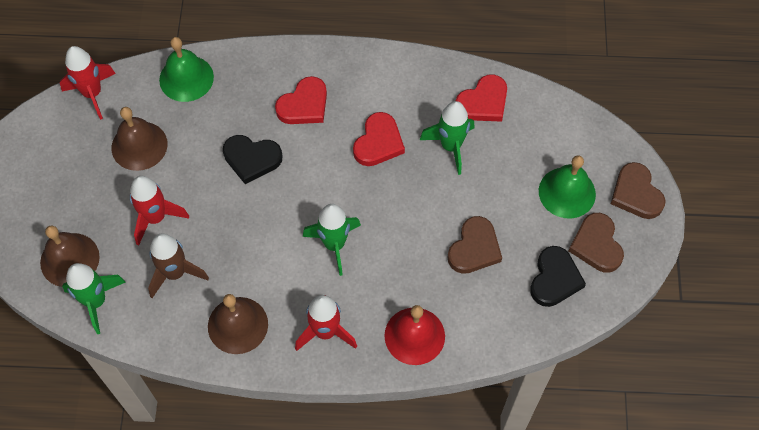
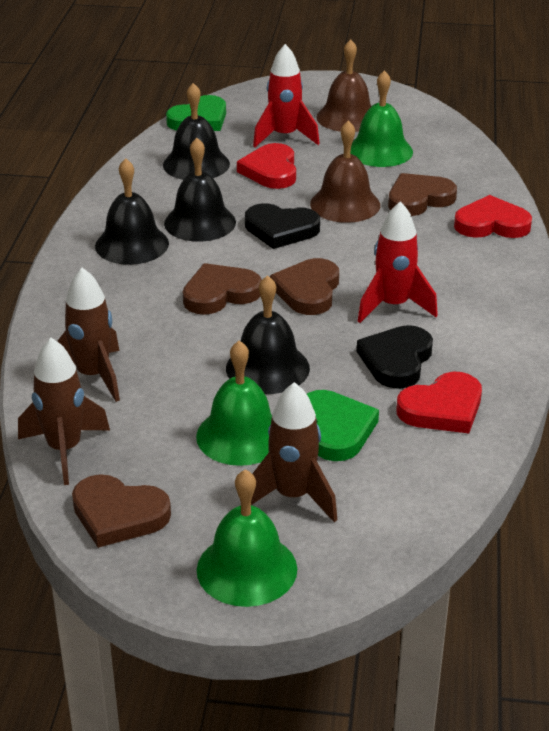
black bell: none = 0 -> [95,158,169,265] [163,83,230,180] [164,138,236,242] [226,275,310,394] = 4
brown bell: [40,226,100,287] [111,107,168,171] [208,294,268,354] = 3 -> [310,120,380,223] [316,39,371,132] = 2
brown heart: [448,216,502,274] [569,213,624,273] [611,162,666,219] = 3 -> [72,474,171,548] [183,263,262,315] [270,258,339,315] [388,173,457,216] = 4
brown rocket: [148,233,209,298] = 1 -> [18,338,110,485] [57,268,120,402] [251,382,337,523] = 3
green bell: [159,37,214,102] [539,155,596,218] = 2 -> [196,341,272,466] [197,469,297,607] [351,70,413,167] = 3
green heart: none = 0 -> [166,95,226,131] [307,390,379,461] = 2
green rocket: [62,263,126,334] [303,204,361,276] [420,101,474,175] = 3 -> none = 0
red bell: [384,305,445,365] = 1 -> none = 0
red rocket: [60,46,116,120] [130,176,189,246] [295,295,357,351] = 3 -> [253,44,320,147] [358,201,438,323] = 2

